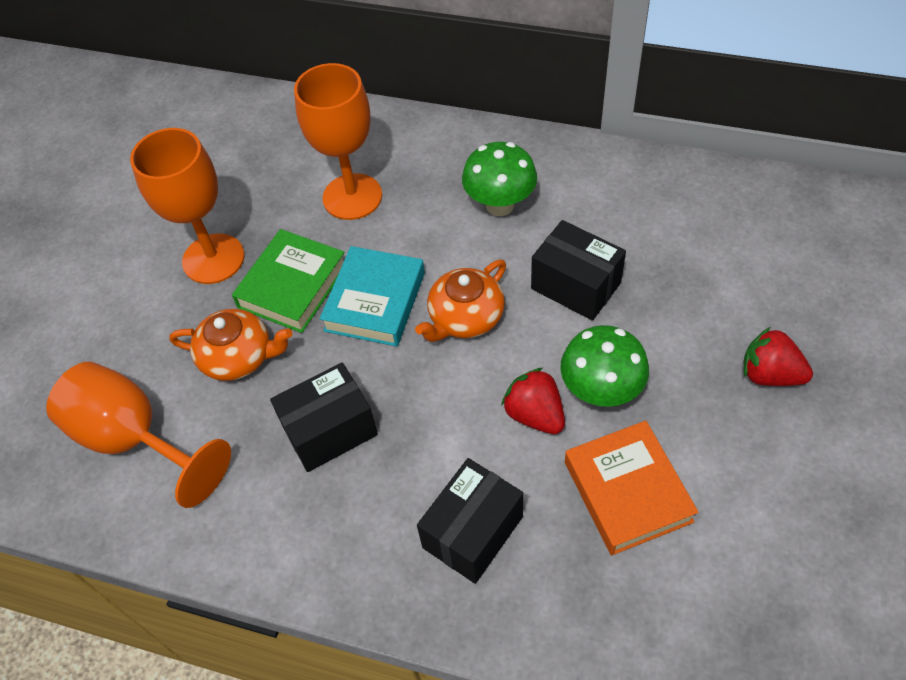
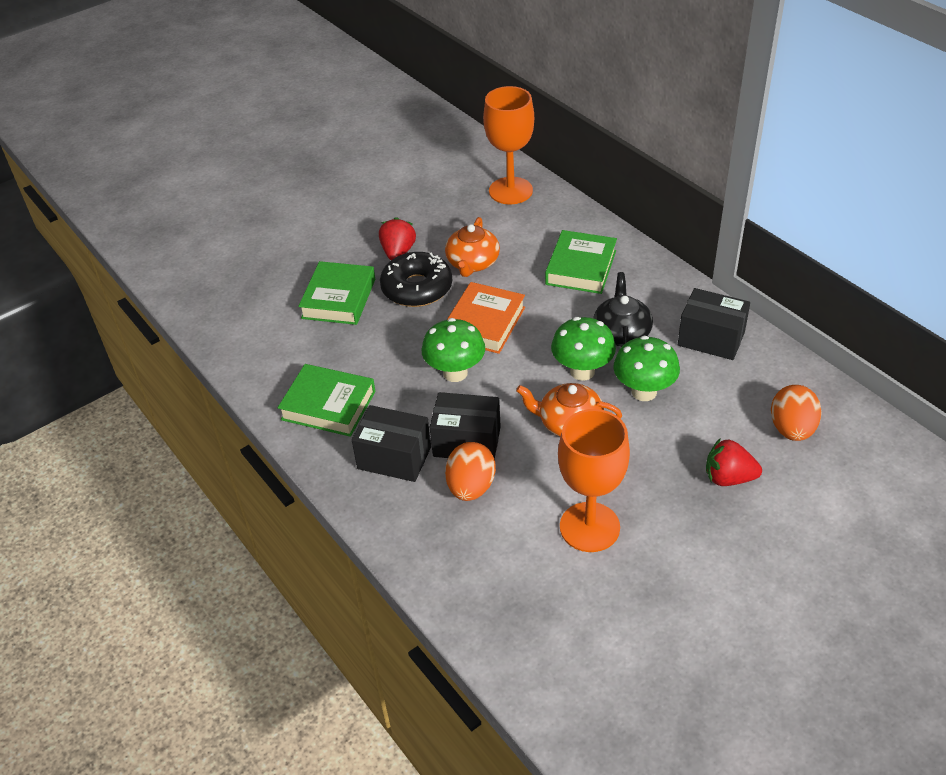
black donut: none = 0 -> [380,252,452,307] = 1
black teapot: none = 0 -> [593,272,653,346] = 1
green book: [232,229,344,333] = 1 -> [278,364,376,437] [298,261,375,325] [545,230,617,294] = 3
green mushroom: [462,142,537,216] [560,325,649,407] = 2 -> [422,318,485,382] [551,317,616,381] [613,336,680,401] = 3
orange egg: none = 0 -> [445,442,496,501] [771,385,822,441] = 2
orange goblet: [46,362,231,508] [130,128,244,284] [294,63,382,220] = 3 -> [483,86,534,204] [558,409,630,552] = 2
turquoise book: [320,246,425,347] = 1 -> none = 0

